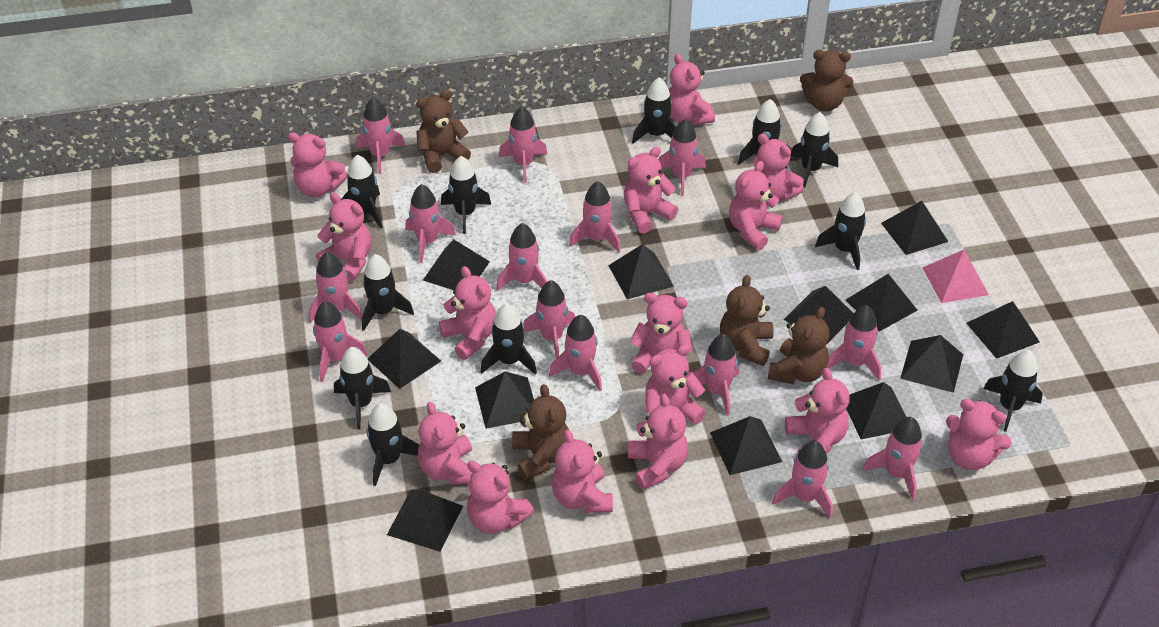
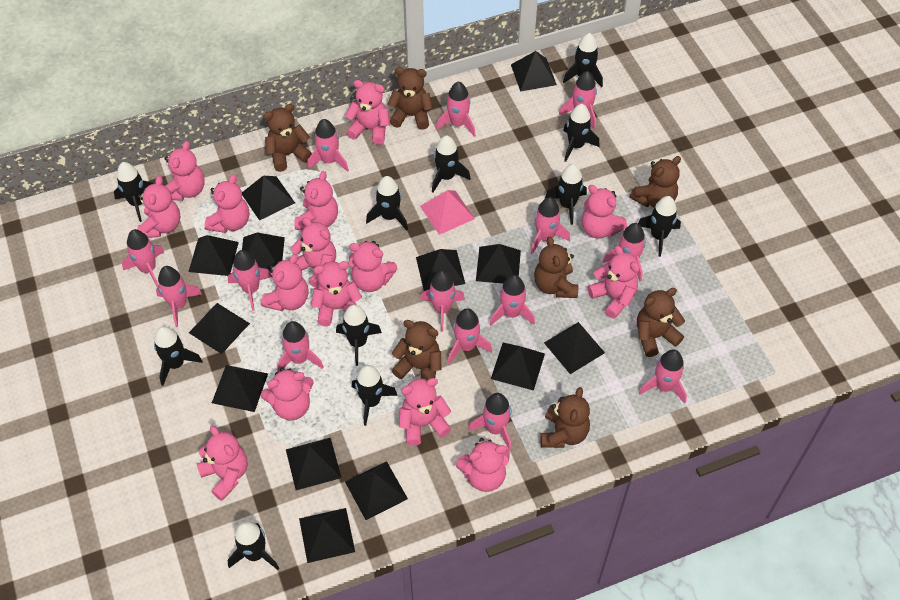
black pyramid: [367,329,441,389] [387,490,463,552] [423,239,490,290] [475,372,534,429] [608,244,674,299] [710,416,782,475] [784,286,854,344] [845,274,918,332] [846,382,906,439] [881,201,948,255] [900,335,963,393] [966,301,1040,359] = 12 -> [189,235,239,276] [189,303,250,354] [212,365,268,412] [242,176,295,221] [242,232,285,271] [286,438,342,490] [299,508,355,563] [345,461,408,520] [416,249,465,291] [476,244,521,283] [491,343,545,391] [511,51,557,92] [544,322,605,374] = 13
brown teddy bear: [416,90,471,173] [512,384,569,480] [720,275,774,366] [768,307,830,384] [800,50,854,112] = 5 -> [263,104,312,172] [387,67,433,130] [392,320,442,380] [534,237,578,298] [540,387,590,448] [630,156,681,208] [637,288,685,357] = 7

